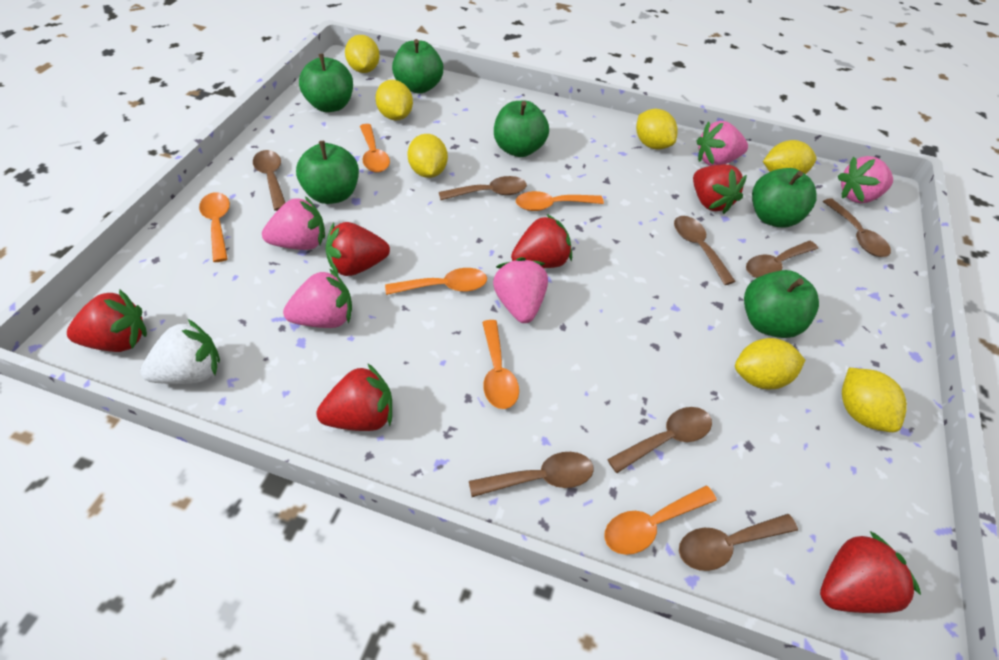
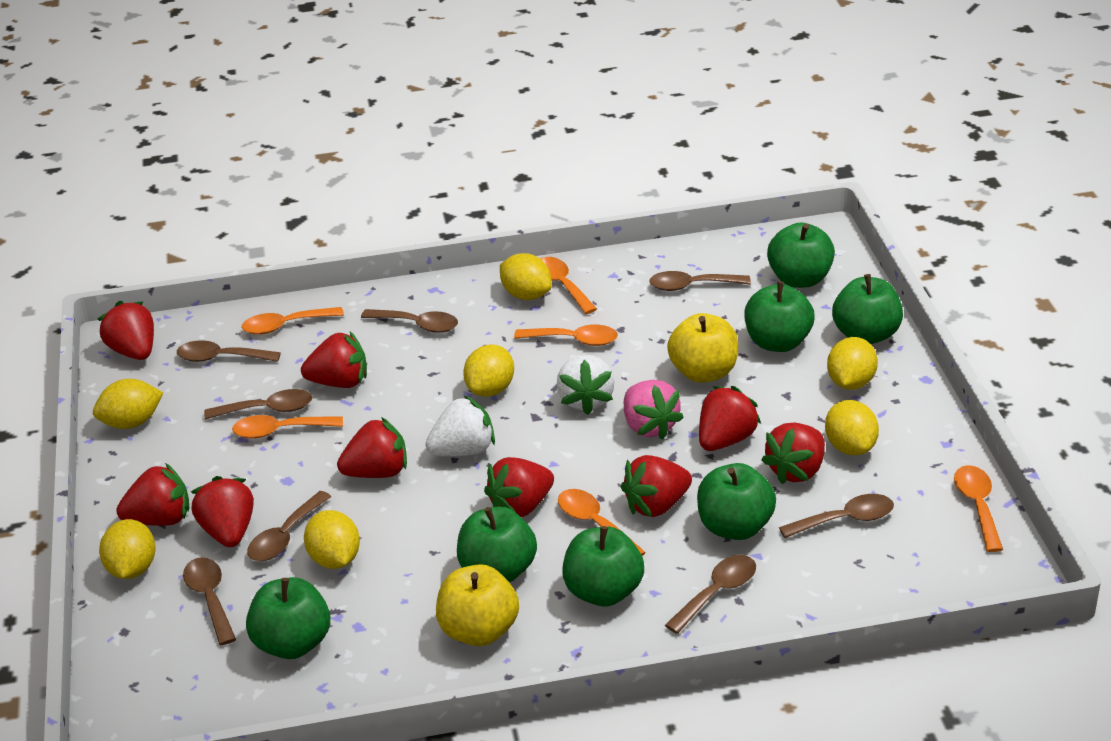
green apple: [296,141,359,204] [299,54,353,112] [392,39,443,93] [494,101,549,157] [744,270,819,338] [752,168,817,227] = 6 -> [246,577,330,659] [457,506,537,583] [562,526,644,606] [697,463,776,540] [744,282,814,352] [767,223,835,288] [832,274,903,344] = 7
pink strawberry: [262,196,325,250] [283,268,352,328] [493,257,548,323] [697,121,748,166] [838,156,893,203] = 5 -> [624,380,684,440] = 1
red strawberry: [67,290,147,352] [316,363,392,431] [325,222,390,276] [511,214,572,268] [693,164,747,214] [820,531,921,613] = 6 -> [98,301,154,360] [116,463,189,526] [191,476,254,547] [301,332,367,388] [337,417,407,478] [484,457,554,517] [621,455,692,517] [699,386,761,451] [761,422,825,484] = 9
white strawberry: [140,319,220,384] = 1 -> [425,396,495,456] [557,355,615,415] = 2
yellow apple: none = 0 -> [436,564,519,646] [667,313,738,383] = 2

